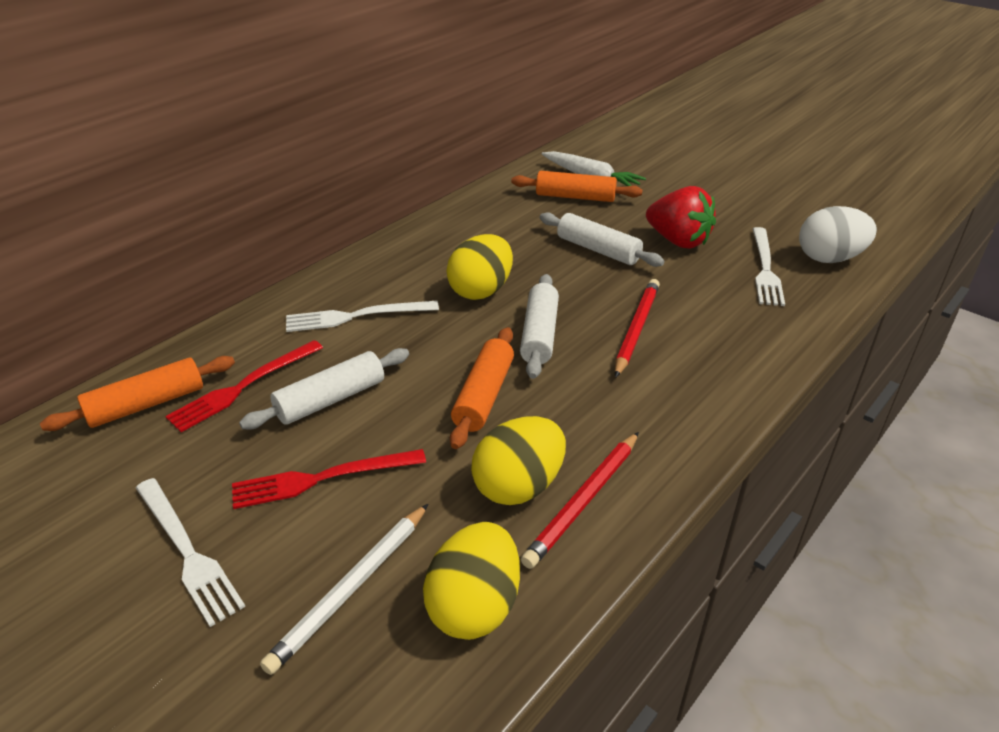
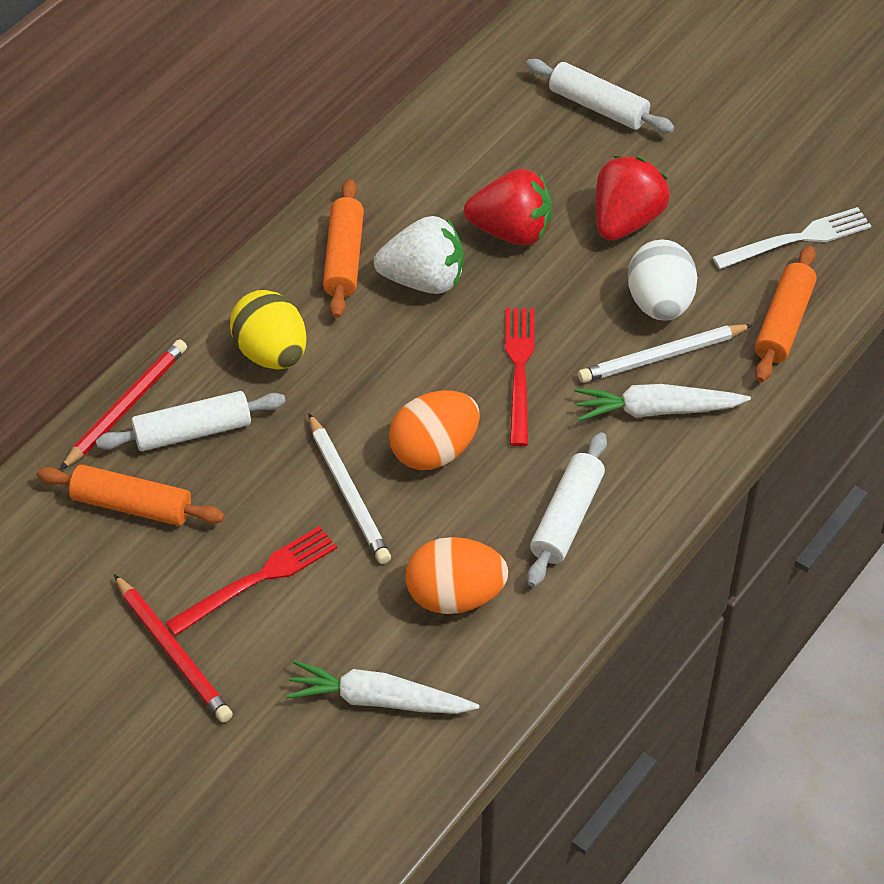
orange egg: none = 0 -> [389,390,480,470] [406,537,508,614] = 2
red strawberry: [646,186,716,249] = 1 -> [464,169,552,246] [595,156,670,241] = 2
white carrot: [541,151,646,186] = 1 -> [285,660,479,714] [575,384,751,421] = 2
white fork: [136,478,245,627] [286,301,439,332] [753,227,785,306] = 3 -> [712,207,871,269] = 1
white pencil: [260,504,428,675] = 1 -> [308,413,391,564] [578,324,753,383] = 2
white strawberry: none = 0 -> [374,216,464,294] = 1
yellow egg: [423,522,520,640] [446,234,513,300] [471,416,566,505] = 3 -> [230,290,307,370] = 1

